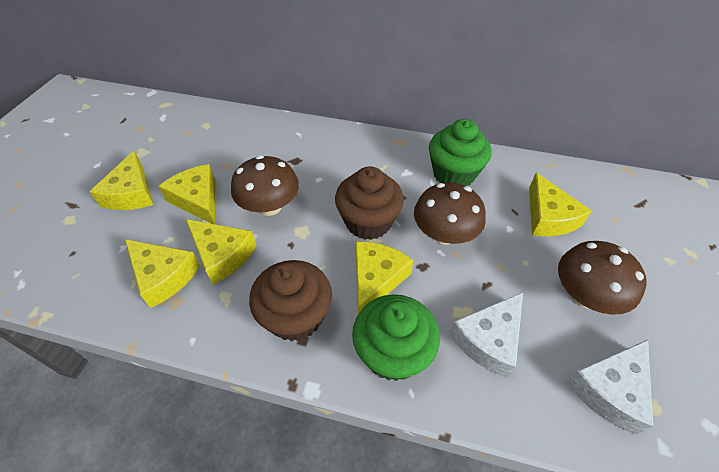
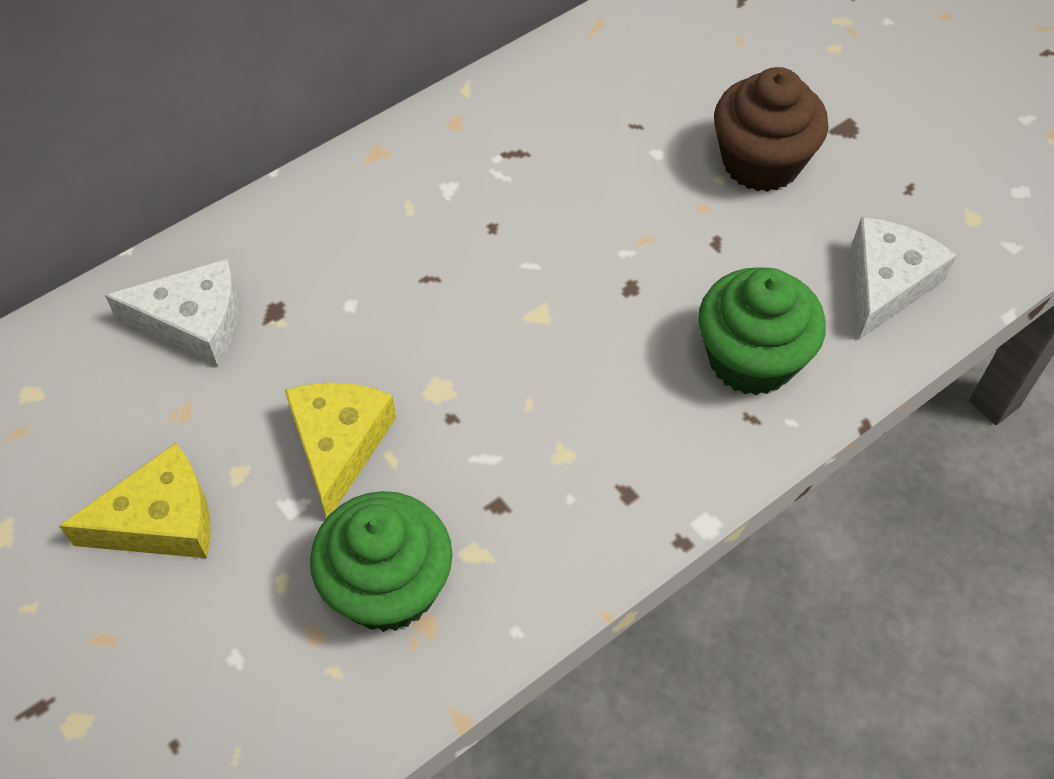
brown cupcake: [249,260,332,342] [335,166,404,240] = 2 -> [714,67,829,192] = 1
brown mushroom: [231,155,299,216] [414,182,486,245] [558,241,647,315] = 3 -> none = 0
yellow cheese: [89,151,154,210] [125,239,200,308] [159,164,215,224] [186,219,257,284] [356,241,413,314] [529,173,592,236] = 6 -> [59,443,211,558] [285,382,396,517] = 2

